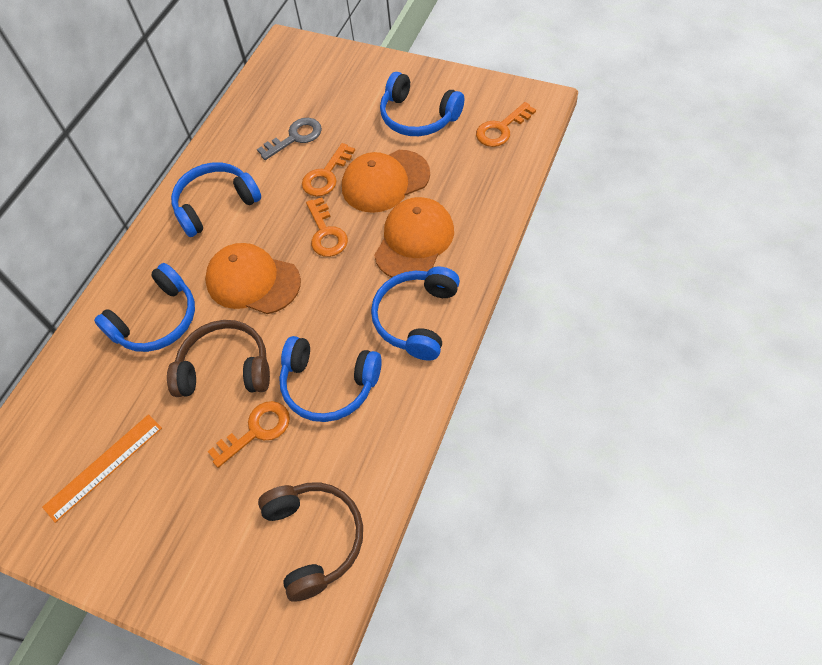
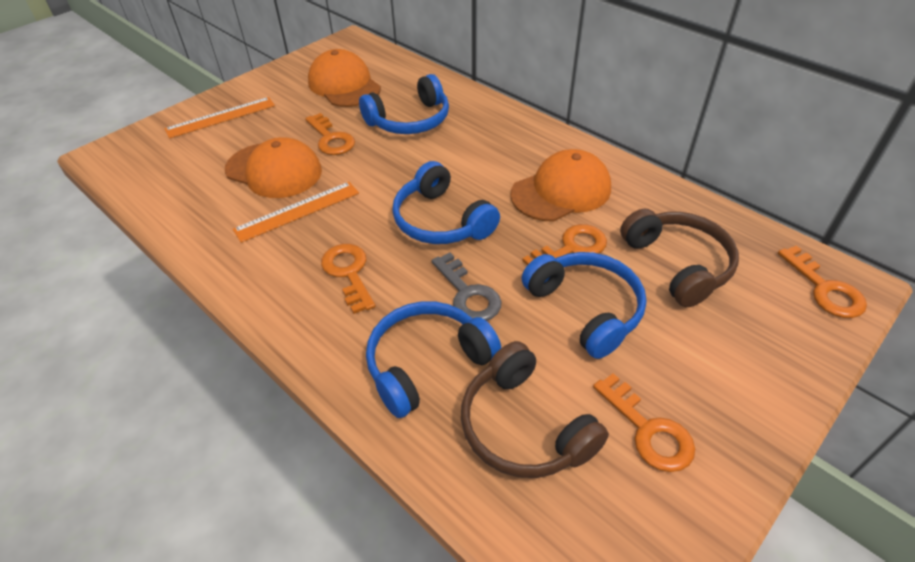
blue headphones: [94,263,195,352] [171,162,261,237] [279,336,382,422] [371,266,460,360] [380,72,464,136] = 5 -> [359,74,449,134] [366,301,501,418] [392,161,500,244] [522,252,647,359] = 4
orange key: [208,401,290,468] [302,143,355,196] [306,197,348,257] [476,102,536,147] = 4 -> [305,113,355,155] [321,244,376,314] [522,224,607,265] [593,373,695,472] [778,246,867,318] = 5
orange ruler: [42,414,162,523] = 1 -> [164,97,275,139] [233,182,359,243] = 2

